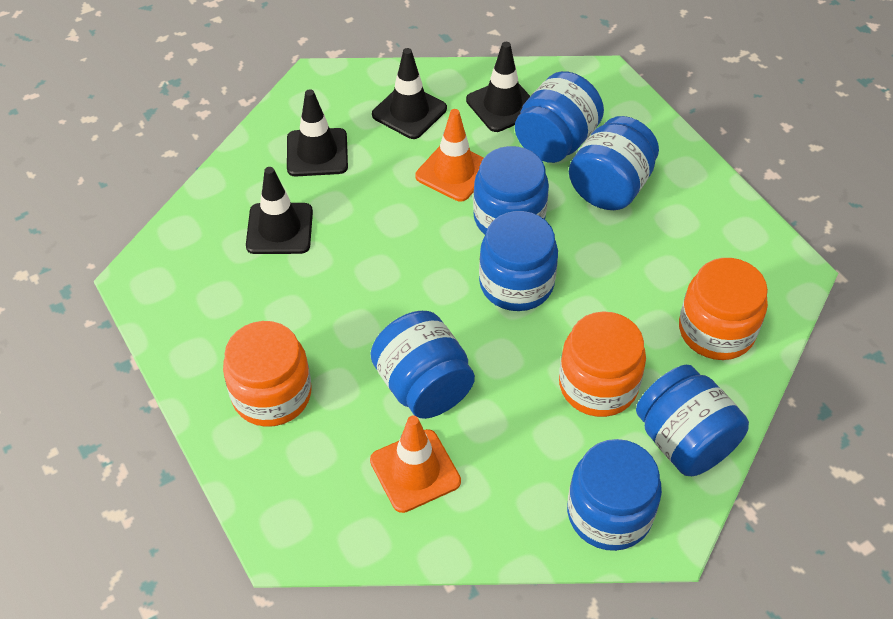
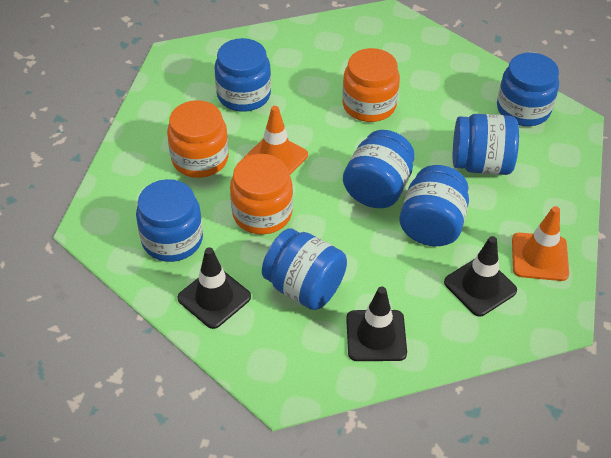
black traffic cone: [246,167,313,254] [287,89,348,177] [372,48,447,139] [466,42,530,132] = 4 -> [178,247,251,329] [346,286,407,361] [444,236,517,317] = 3

